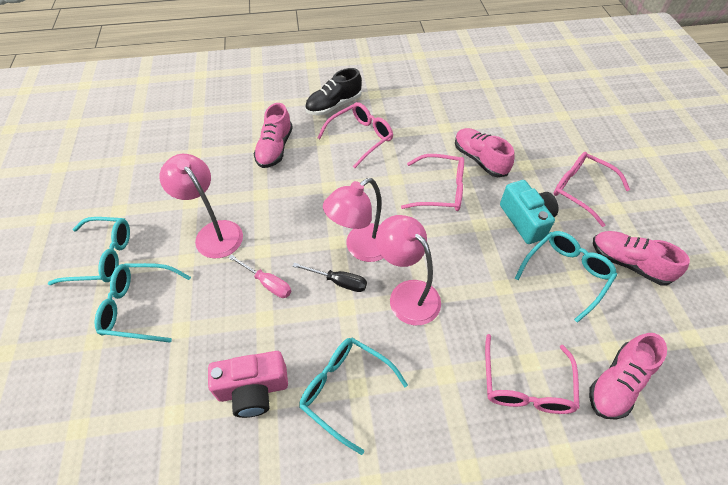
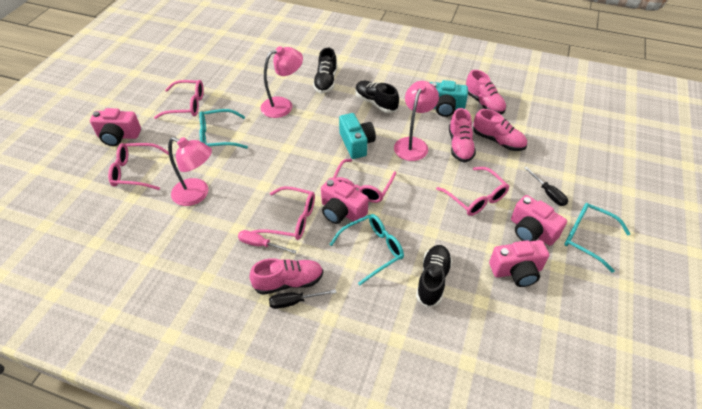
black screwdriver: [292,263,367,292] = 1 -> [269,289,337,309] [524,166,568,206] = 2
black shoe: [305,68,362,115] = 1 -> [313,48,337,93] [355,81,399,113] [416,245,453,307] = 3
pink camera: [208,351,288,418] = 1 -> [90,108,141,146] [321,178,368,224] [489,240,549,287] [511,195,567,246] = 4
pink glasses: [317,102,393,168] [401,154,464,211] [485,334,579,414] [553,152,630,227] = 4 -> [108,143,169,190] [154,80,204,119] [252,186,315,240] [333,159,396,203] [436,167,509,216] = 5
turquoise camera: [500,180,559,244] = 1 -> [339,113,376,159] [429,80,468,117] = 2
turquoise glasses: [48,217,130,285] [95,263,191,343] [299,338,408,455] [515,231,617,323] = 4 -> [199,109,248,149] [329,214,404,285] [564,203,630,273] = 3

